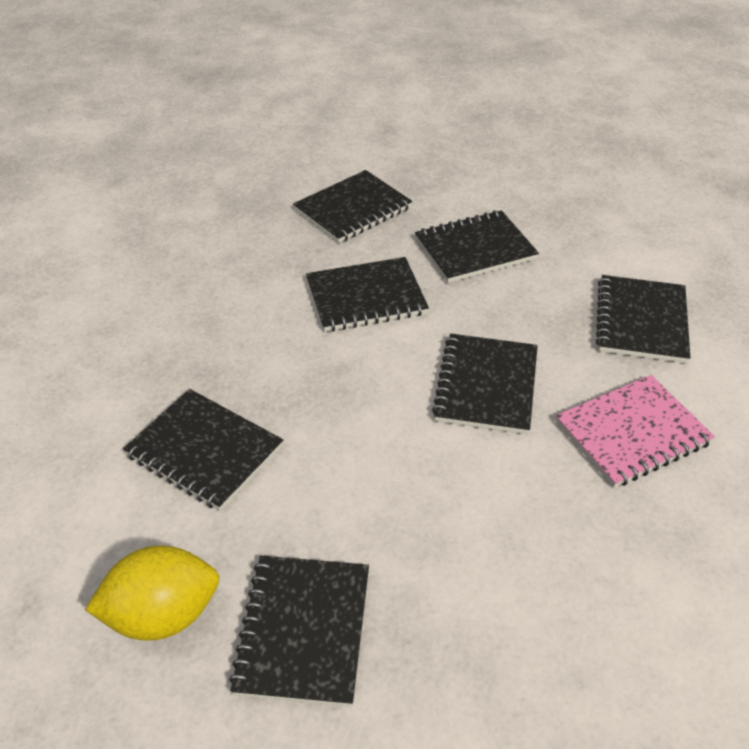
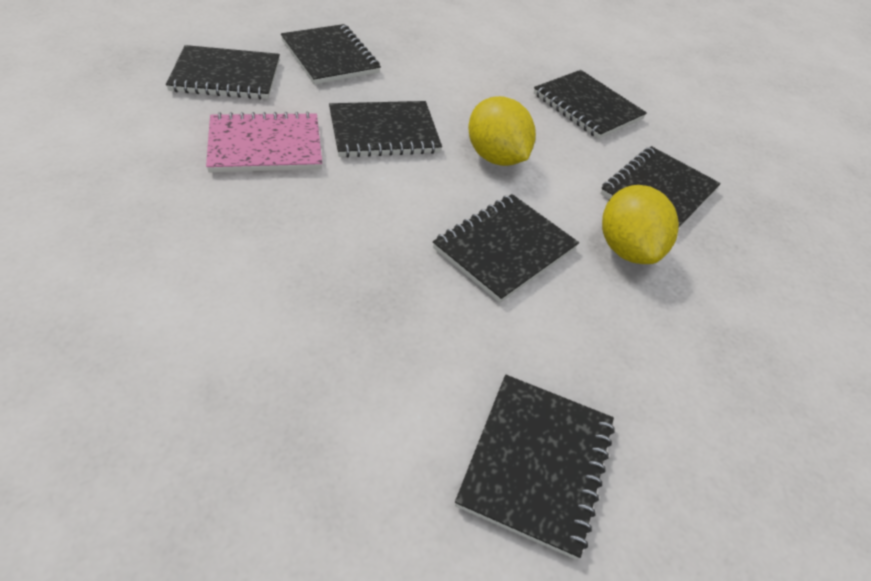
yellow lemon: [85,546,219,641] = 1 -> [468,96,536,166] [602,185,679,264] = 2

